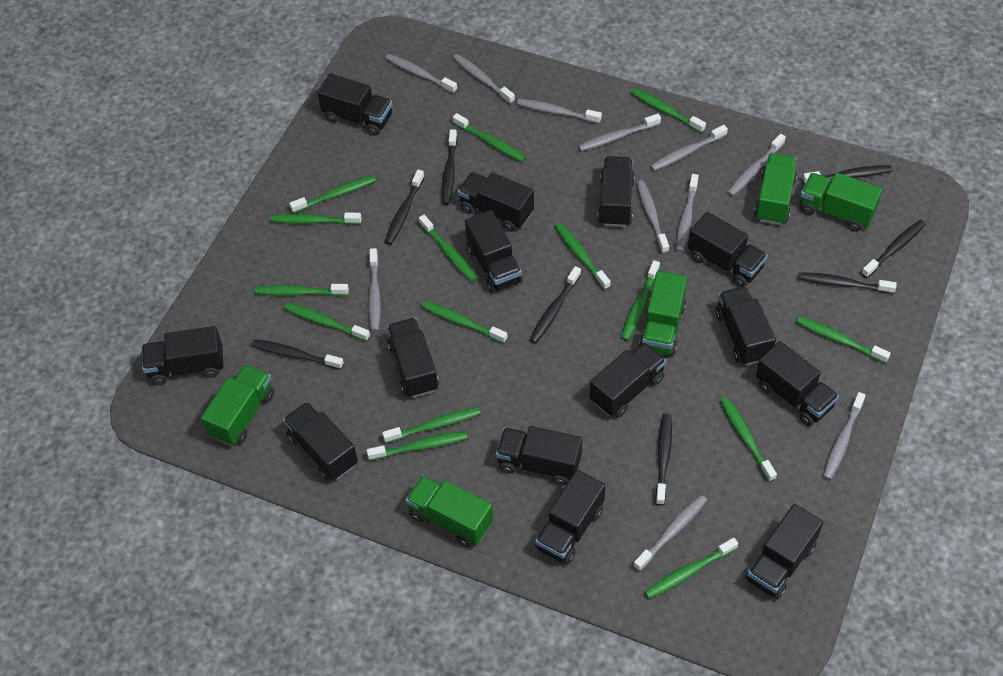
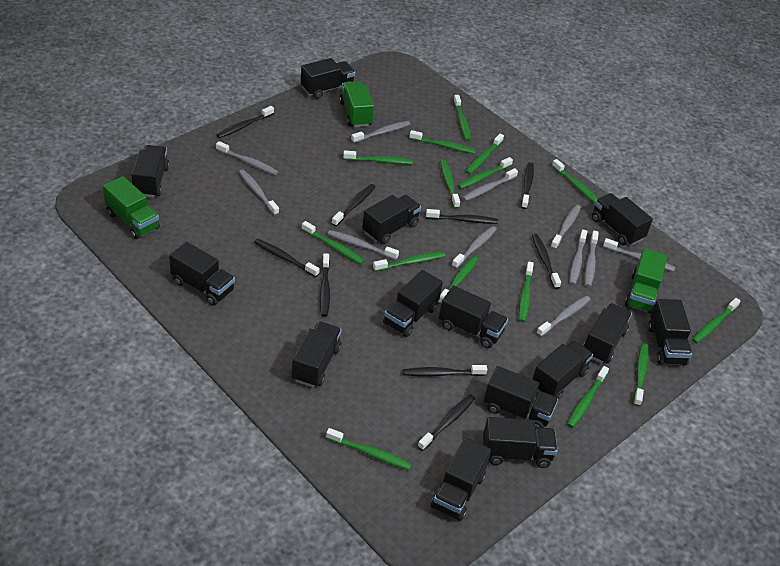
black toothbrush: [252,339,344,370] [385,170,424,245] [442,129,457,205] [530,266,581,344] [655,414,672,505] [798,272,897,294] [803,165,892,185] [861,220,926,278] = 8 -> [217,106,274,138] [254,239,320,277] [320,253,330,317] [332,184,375,226] [403,365,487,377] [418,394,475,451] [426,209,498,224] [521,162,534,209] [532,234,561,289] = 9
green truck: [201,364,274,446] [406,475,493,547] [639,271,687,356] [754,153,797,225] [800,173,883,232] = 5 -> [103,176,160,239] [339,81,374,127] [625,248,668,314] = 3

